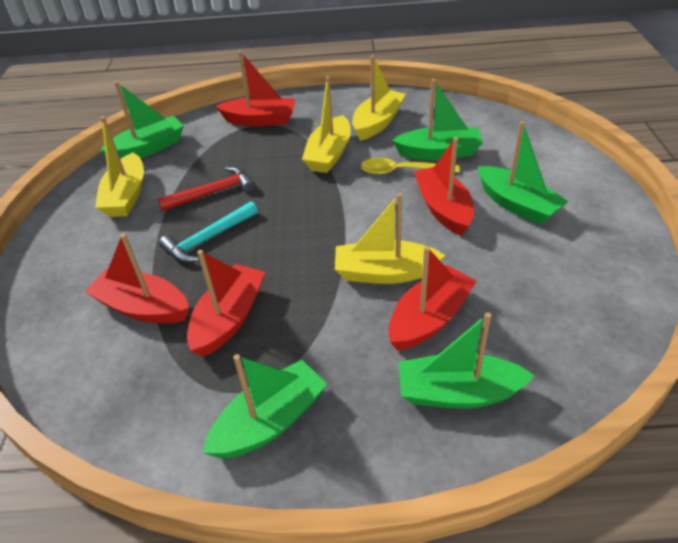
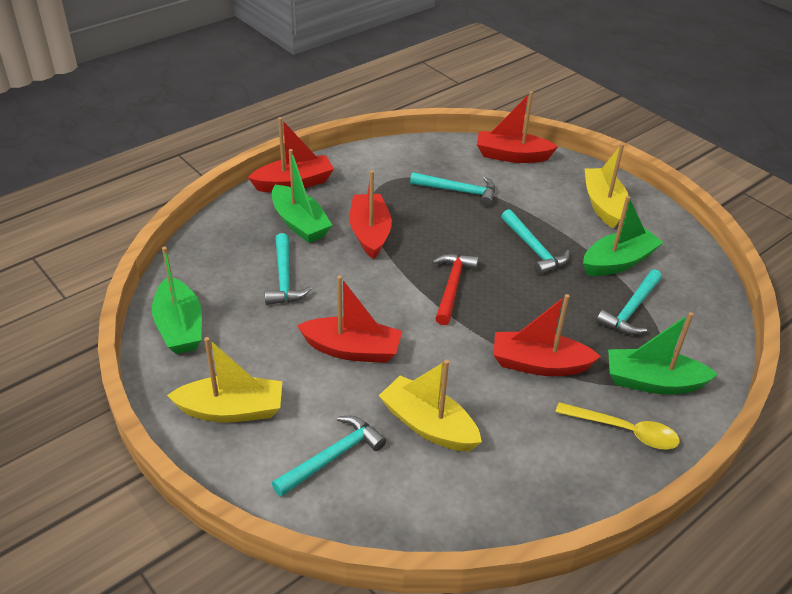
green boat: [100,81,184,159] [203,354,327,459] [392,79,483,160] [399,312,535,409] [478,121,569,225] = 5 -> [152,247,202,354] [272,149,332,243] [583,196,663,276] [608,312,718,394] = 4
turquoise hammer: [159,201,258,263] = 1 -> [265,233,312,305] [272,416,386,497] [410,172,495,207] [501,209,570,275] [596,269,662,335] = 5
yellow boat: [95,116,144,217] [302,76,351,173] [335,193,446,284] [352,55,406,141] = 4 -> [167,337,282,423] [379,360,482,451] [585,143,628,229] = 3

